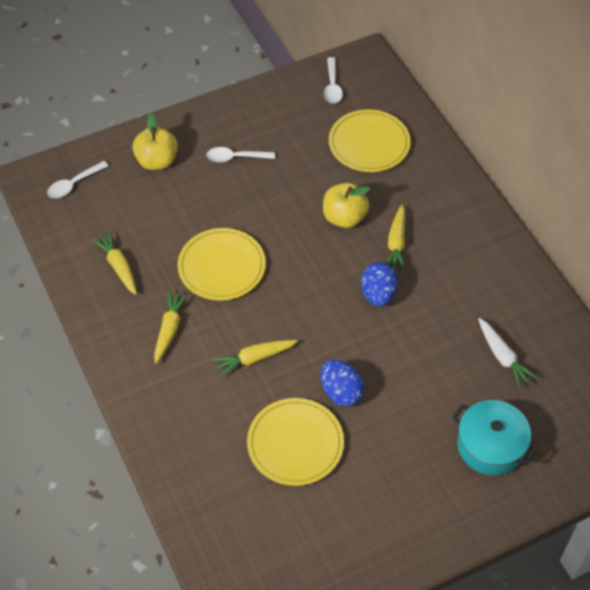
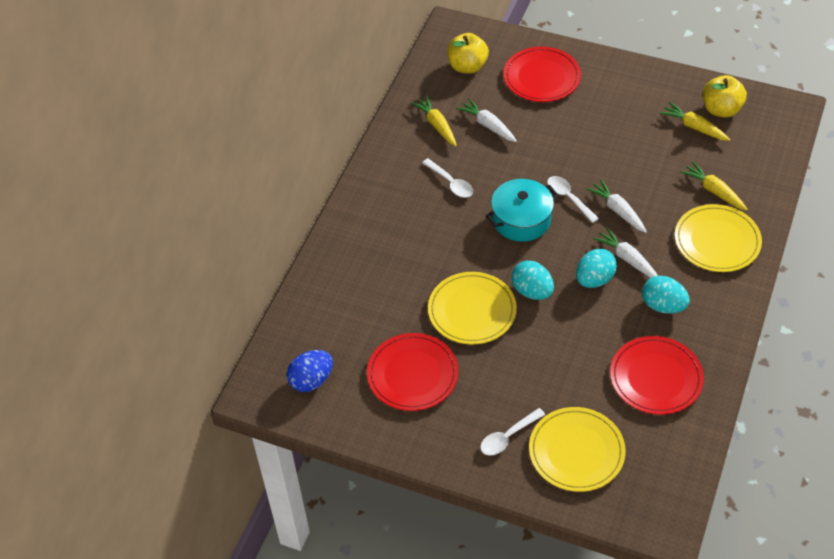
blue egg: [321,360,364,406] [361,262,398,306] = 2 -> [287,350,333,392] = 1
red plate: none = 0 -> [367,333,459,411] [503,47,581,102] [610,336,704,415] = 3
turquoise egg: none = 0 -> [512,261,554,300] [576,249,617,288] [642,276,690,314] = 3
white carrot: [478,318,538,389] = 1 -> [456,98,517,142] [586,179,647,233] [593,227,658,278] = 3
yellow carrot: [92,231,137,295] [154,290,189,364] [212,340,298,377] [386,205,405,271] = 4 -> [411,95,457,147] [660,102,730,141] [680,162,748,211] = 3

